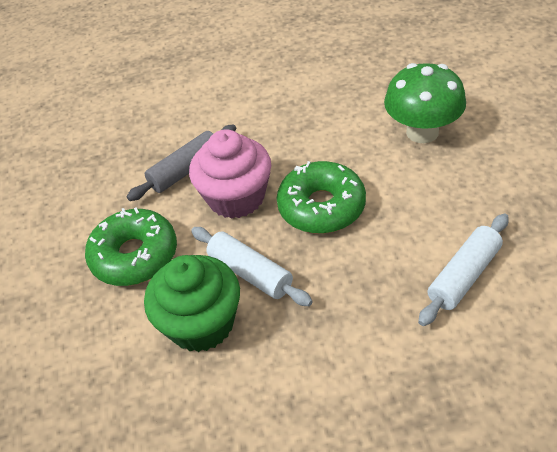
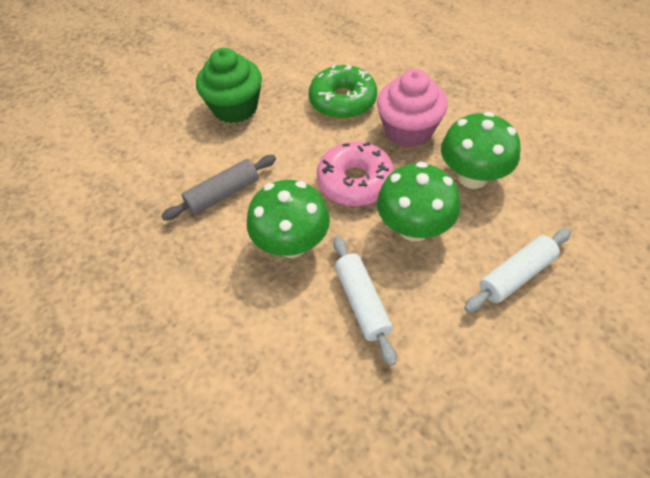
green donut: [85,207,177,286] [277,161,366,234] = 2 -> [309,64,377,119] = 1
green mushroom: [384,63,466,143] = 1 -> [247,180,330,258] [377,162,460,242] [441,112,520,189] = 3
pink donut: none = 0 -> [317,142,395,206] = 1

